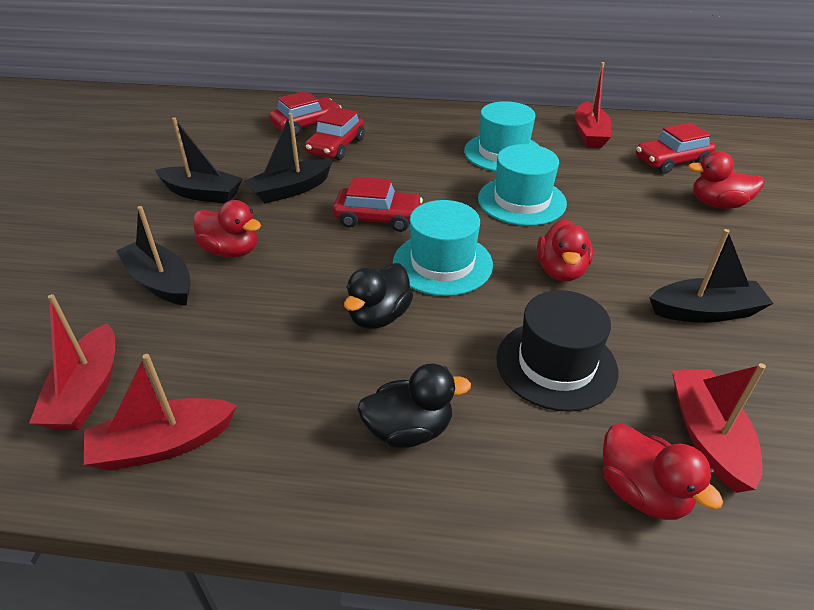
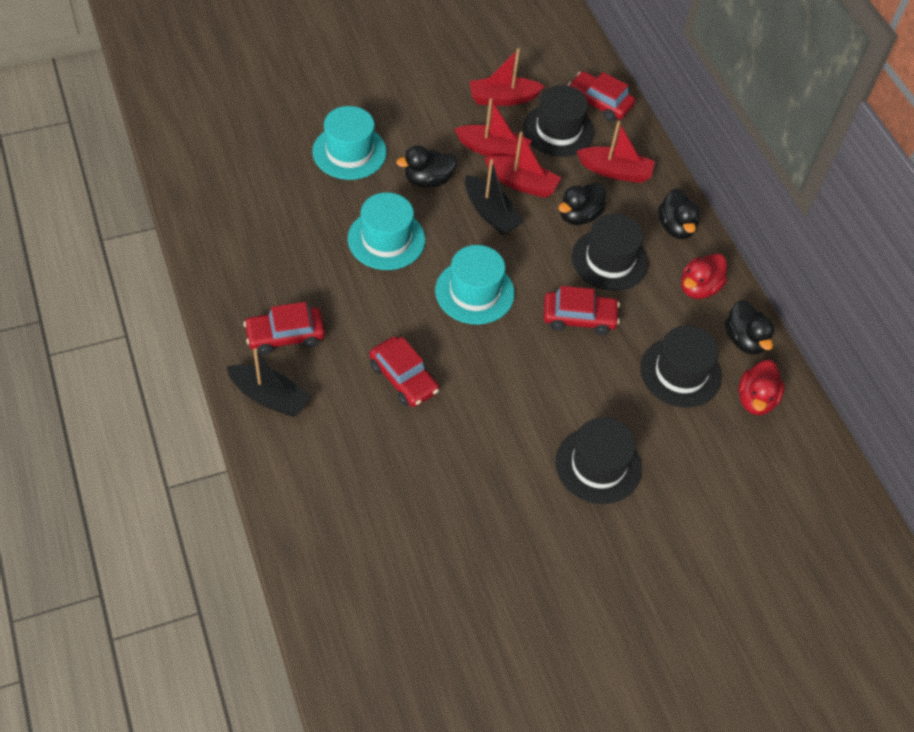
black boat: [116,206,191,306] [155,117,243,203] [245,113,333,204] [650,229,774,323] = 4 -> [227,348,311,417] [465,159,524,235] = 2
black duck: [344,263,413,329] [357,364,471,448] = 2 -> [396,145,457,188] [558,183,606,225] [658,188,700,239] [725,300,775,355] = 4
black hat: [497,290,618,412] = 1 -> [523,85,594,157] [556,417,642,504] [572,214,649,291] [640,325,722,408] = 4
red duck: [193,200,261,258] [537,219,593,282] [603,424,723,520] [688,151,764,209] = 4 -> [681,253,728,299] [739,360,785,415] = 2

